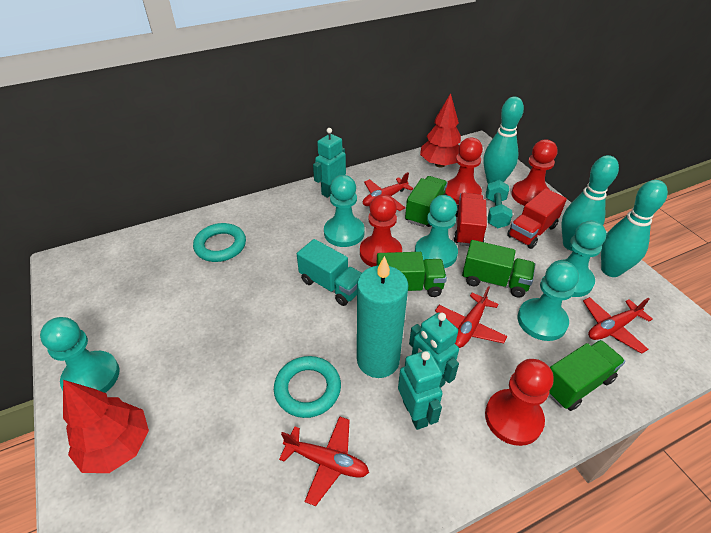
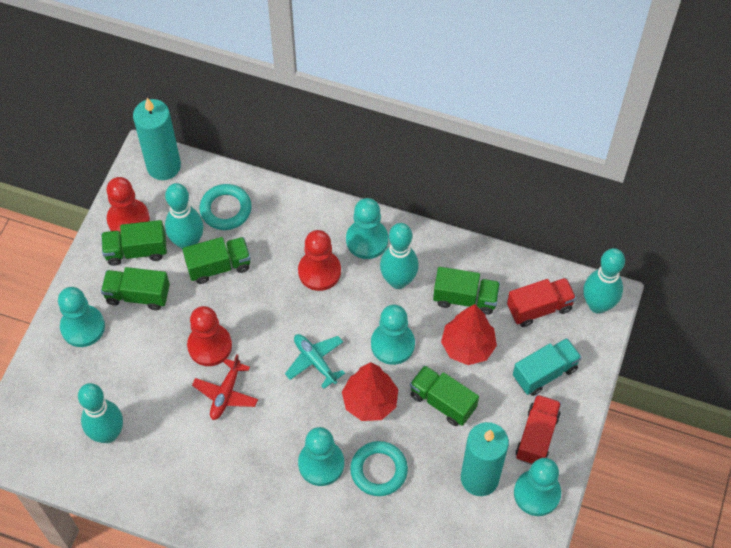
green truck: [376,252,447,297] [405,176,448,227] [462,240,535,298] [548,340,625,411] = 4 -> [101,220,167,266] [101,267,170,310] [182,237,251,284] [410,365,479,426] [433,267,500,315] = 5
red pawn: [360,195,402,267] [445,137,483,205] [485,359,554,446] [511,140,557,206] = 4 -> [106,177,150,234] [187,306,232,366] [298,230,341,291] = 3
red plane: [279,416,369,506] [363,172,413,211] [435,286,508,348] [583,297,653,354] = 4 -> [192,354,258,420] = 1
turquoise bowling pin: [483,97,524,184] [561,155,619,251] [601,180,668,277] = 3 -> [78,383,123,443] [165,183,204,249] [380,223,419,289] [583,248,625,314] = 4
turquoise candle: [357,256,409,378] = 1 -> [133,98,181,180] [461,422,509,496] = 2
turquoise dumbbell: [486,180,513,228] = 1 -> none = 0
turquoise plane: none = 0 -> [285,334,345,389] = 1
turquoise robot: [313,128,346,198] [398,350,443,430] [409,313,459,388] = 3 -> none = 0

